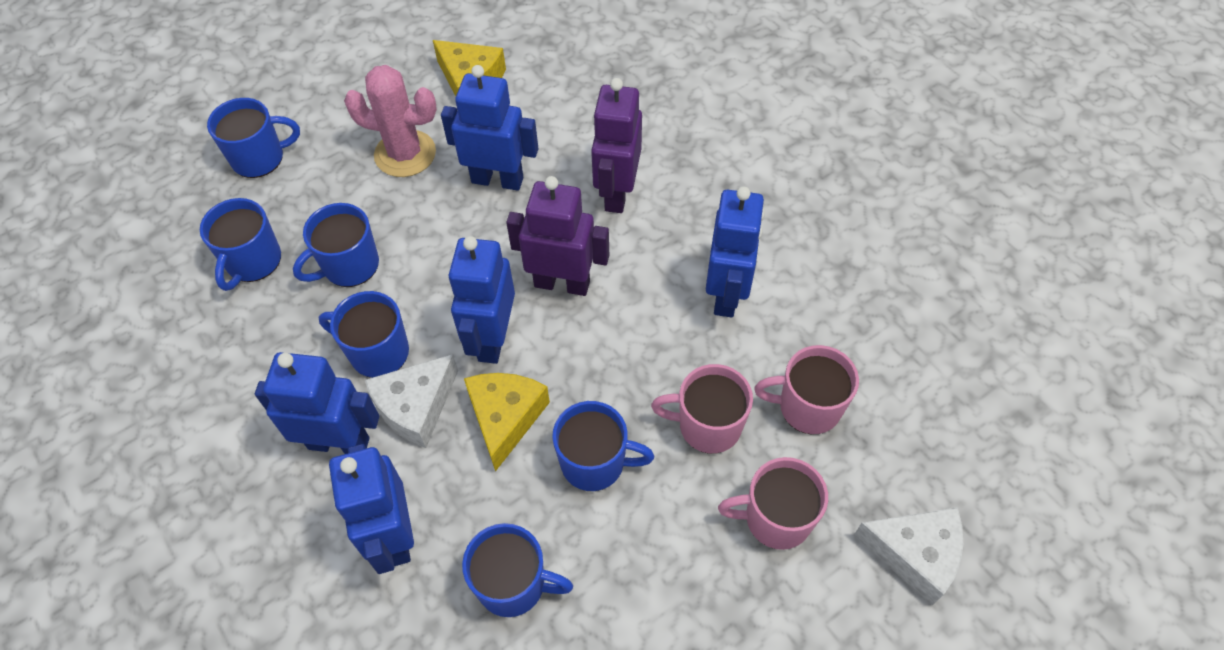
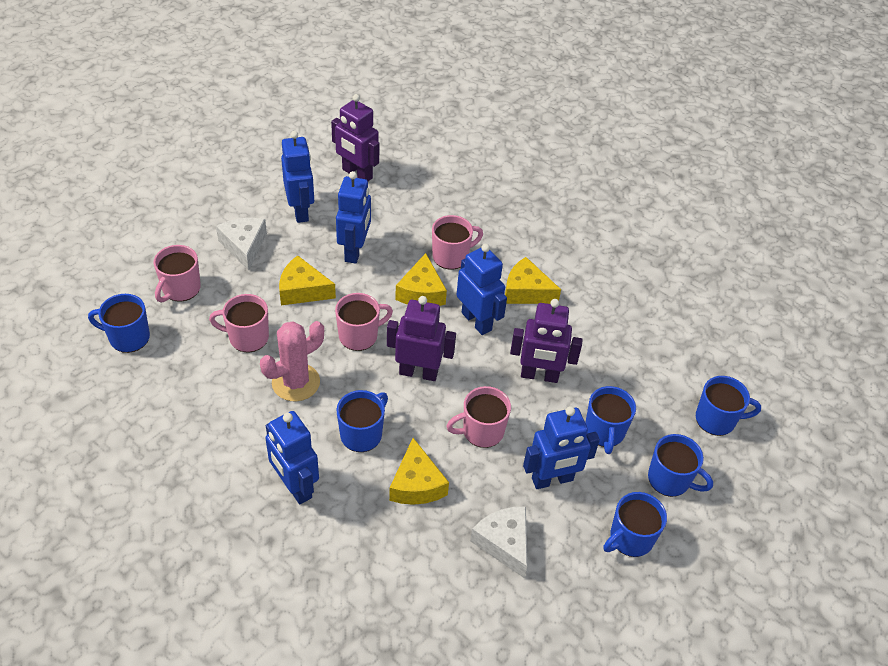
pink mug: [651,364,753,454] [718,457,828,550] [754,345,859,435] = 3 -> [154,245,201,302] [209,294,269,352] [335,293,393,351] [432,215,483,270] [446,386,511,448] = 5
purple robot: [506,176,609,296] [591,78,642,213] = 2 -> [331,94,379,181] [387,296,456,381] [510,299,582,383] = 3
yellow cheese: [433,40,506,96] [464,373,550,472] = 2 -> [279,255,336,305] [389,438,449,505] [395,253,447,306] [505,257,561,304] = 4

